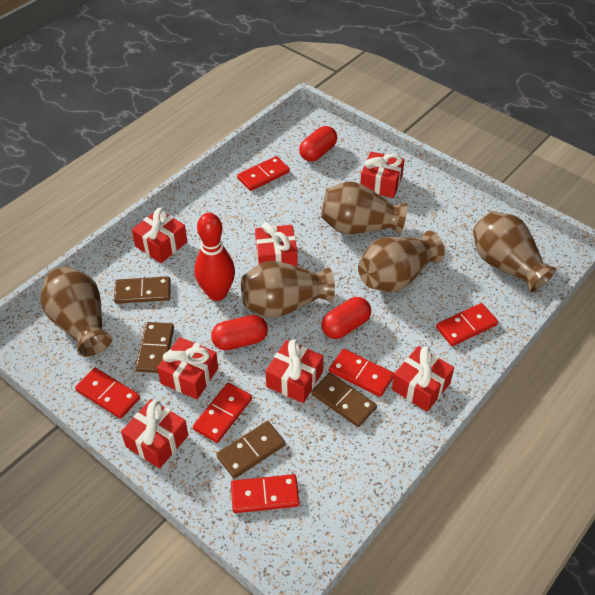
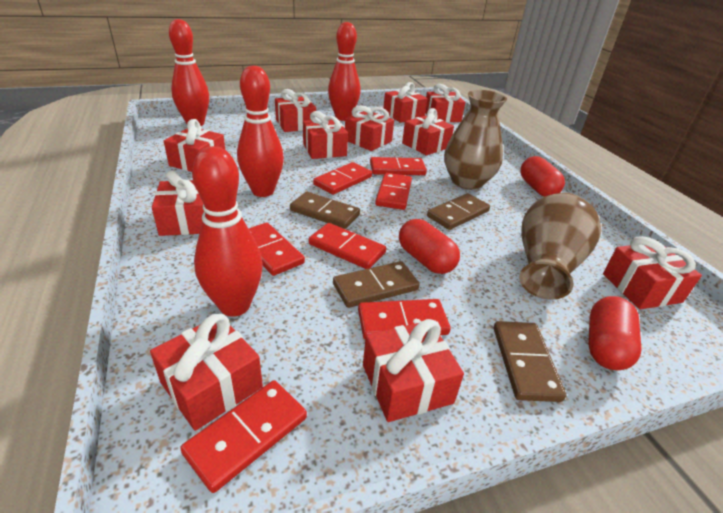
brown vase: [40,266,113,357] [241,261,335,318] [321,182,407,234] [358,231,445,292] [473,211,556,293] = 5 -> [444,90,507,190] [519,193,601,300] = 2
red bowling pin: [194,213,235,301] = 1 -> [169,19,209,126] [192,146,263,317] [237,65,284,197] [328,22,360,121] = 4
red domino: [75,368,140,419] [193,383,252,443] [231,474,300,513] [237,156,290,191] [329,349,394,397] [436,303,498,346] = 6 -> [180,380,307,493] [248,223,305,276] [309,223,386,269] [313,162,372,195] [358,299,451,339] [370,157,427,175] [375,173,412,210] = 7
red gift: [121,399,188,469] [132,207,187,263] [157,337,218,399] [255,222,298,267] [266,339,324,403] [360,152,405,198] [392,346,454,412] = 7 -> [150,314,263,431] [152,171,204,236] [164,119,225,172] [275,89,316,132] [303,111,348,159] [345,106,394,151] [363,319,464,422] [384,82,428,123] [402,108,454,156] [425,84,465,122] [603,236,702,309] = 11

